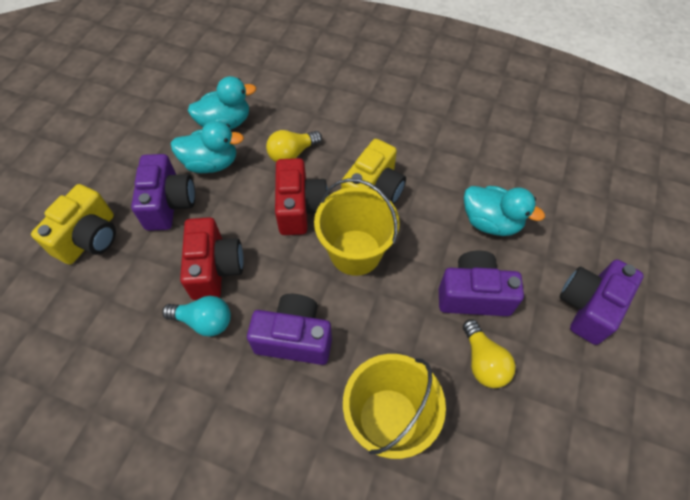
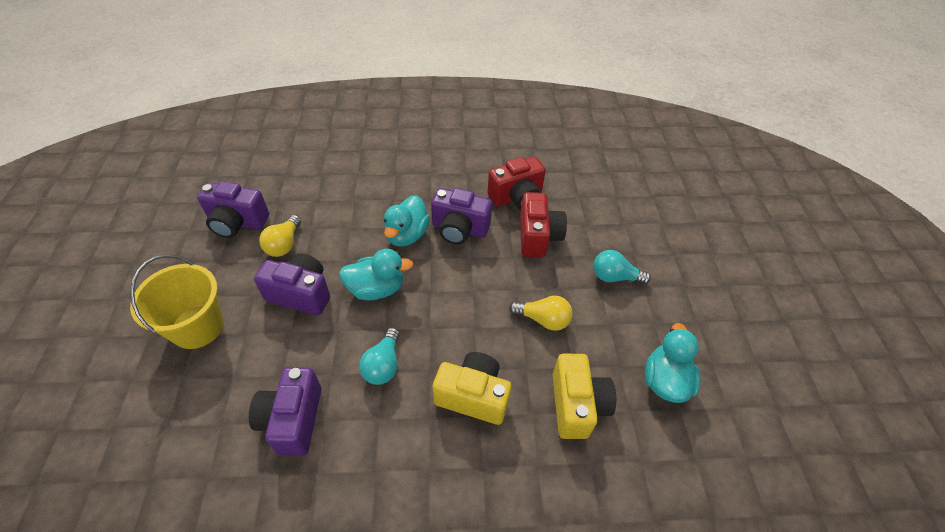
turquoise light bulb: [162,296,231,337] = 1 -> [359,328,400,385] [593,250,651,284] = 2
yellow bucket: [314,178,400,276] [343,354,446,459] = 2 -> [130,255,224,349] = 1

